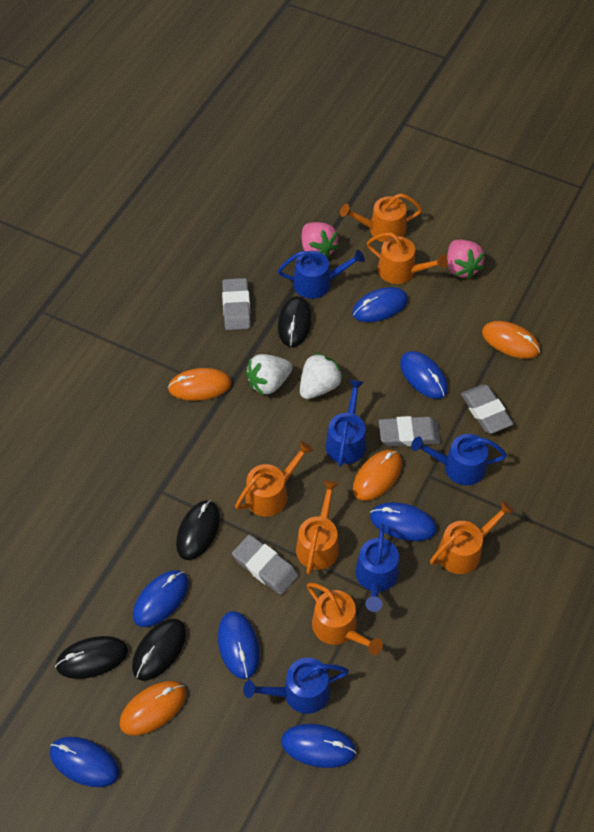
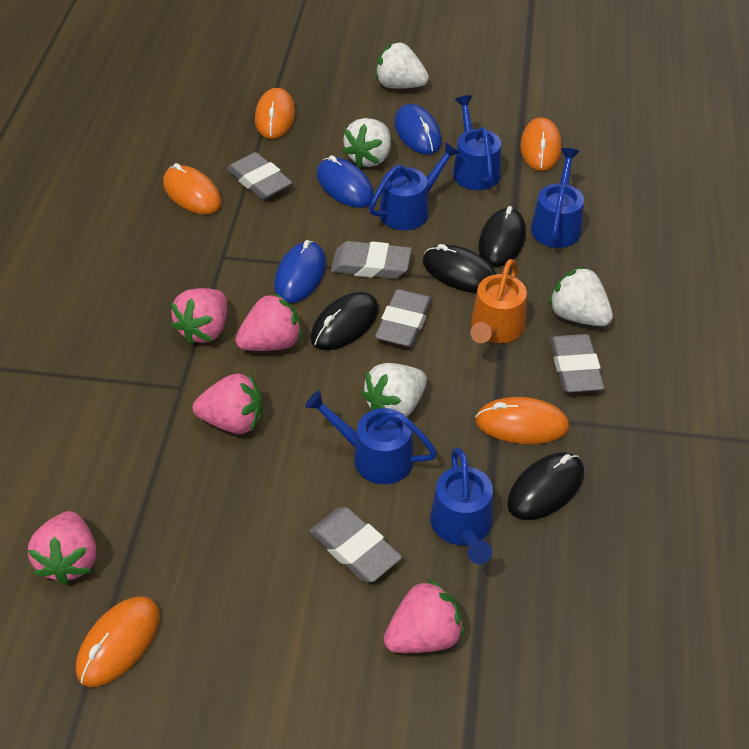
blue mouse: [50,737,120,787] [133,570,189,627] [218,611,260,679] [281,724,357,768] [352,287,408,322] [370,502,437,541] [400,351,448,399] = 7 -> [274,240,326,303] [317,155,374,208] [395,104,442,155] = 3
grey eraser: [222,278,251,330] [232,535,298,595] [379,416,441,447] [461,385,513,434] = 4 -> [227,152,292,200] [310,507,402,582] [331,241,412,279] [375,289,432,347] [550,334,604,393] = 5
orange mouse: [120,681,186,736] [168,368,232,401] [353,450,402,501] [482,321,540,359] = 4 -> [76,596,160,687] [163,163,222,214] [255,88,295,139] [475,397,569,444] [520,117,562,171] = 5
orange watering can: [235,441,313,517] [296,480,339,575] [307,583,383,655] [340,193,422,242] [367,232,448,284] [430,501,514,574] = 6 -> [470,259,527,343] = 1
pink strawberry: [302,222,339,259] [447,240,485,279] = 2 -> [28,511,96,585] [171,288,227,345] [193,374,262,434] [235,292,302,351] [384,578,464,653] = 5
white strawberry: [246,354,293,396] [300,353,343,399] = 2 -> [342,118,391,168] [361,363,427,417] [376,42,429,89] [549,266,613,326] = 4

